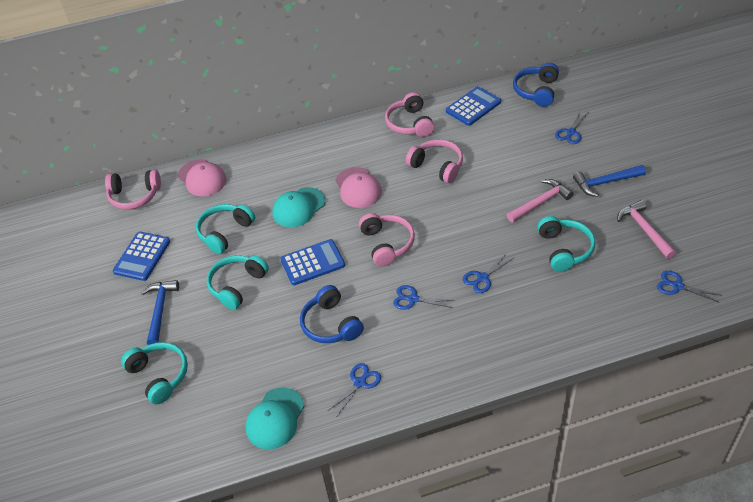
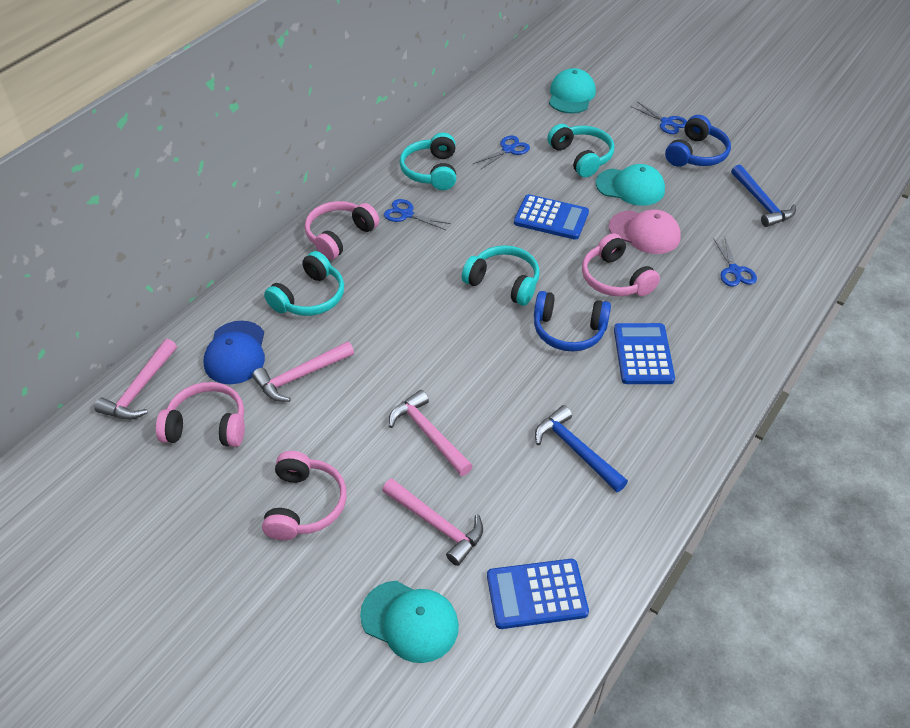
blue cap: none = 0 -> [204,321,265,384] = 1
blue scissors: [328,363,381,416] [393,285,455,310] [463,253,513,293] [555,111,587,144] [657,271,722,303] = 5 -> [384,199,451,230] [473,136,530,170] [631,102,687,134] [713,236,757,287] = 4
pink cap: [178,159,227,196] [336,167,382,208] = 2 -> [609,209,681,254] = 1
pink hammer: [507,179,574,222] [617,200,676,259] = 2 -> [94,339,177,420] [252,341,354,402] [382,478,483,566] [389,390,473,476] = 4
turquoise cap: [245,387,305,449] [272,187,326,227] = 2 -> [360,581,459,663] [549,68,596,114] [596,164,665,206] = 3

